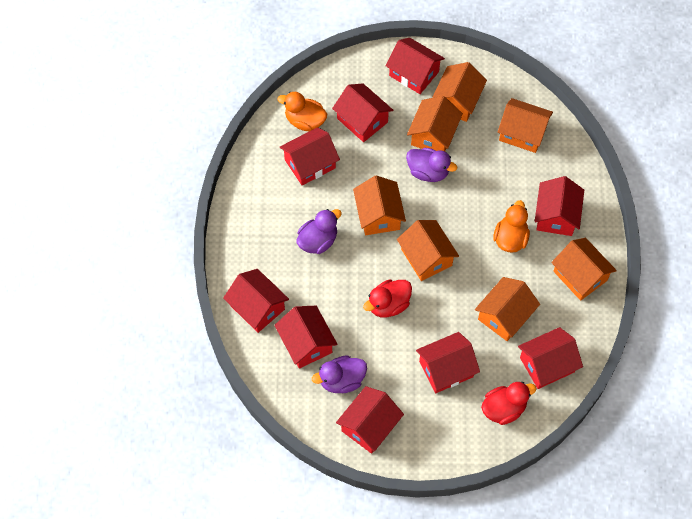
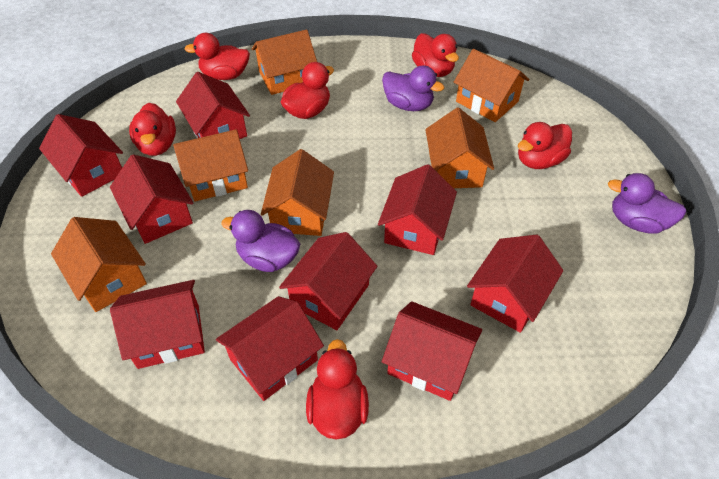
orange duck: [278,92,327,131] [493,200,530,253] = 2 -> none = 0
orange house: [353,176,406,235] [397,220,459,281] [407,96,463,151] [432,62,487,122] [475,277,540,341] [498,98,553,153] [551,238,617,301] = 7 -> [51,217,147,312] [173,129,248,201] [252,30,317,95] [261,149,334,236] [425,108,494,188] [454,49,529,122] = 6
red duck: [363,279,412,318] [481,382,536,425] = 2 -> [129,103,176,156] [184,33,250,80] [281,62,334,119] [306,339,369,440] [412,33,459,77] [518,122,572,169] = 6

